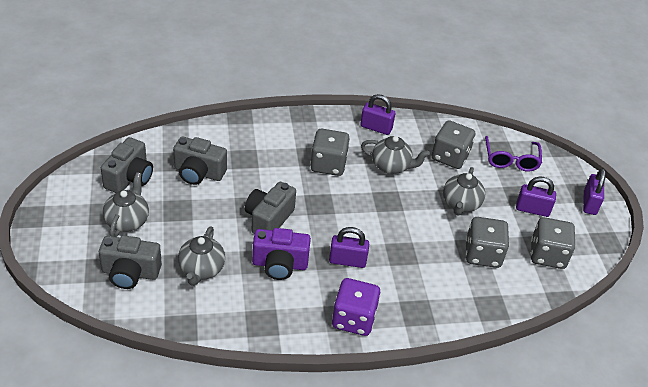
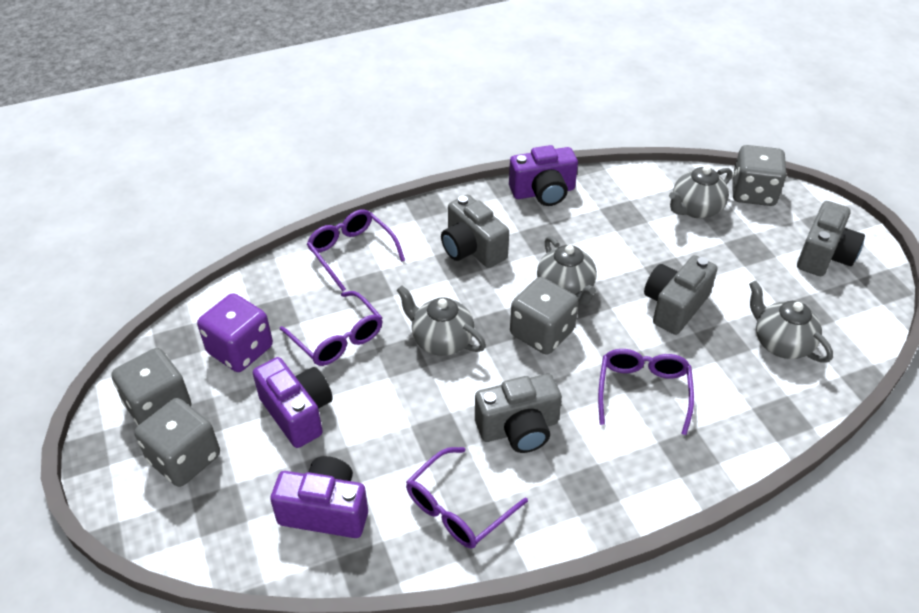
purple camera: [252,228,311,280] = 1 -> [253,357,333,448] [270,456,368,538] [509,145,578,206] = 3
purple glasses: [485,136,542,171] = 1 -> [280,291,383,366] [307,209,405,292] [406,447,528,548] [598,349,694,435] = 4
purple padlock: [329,227,369,268] [360,94,395,135] [516,177,556,217] [583,168,606,215] = 4 -> none = 0

